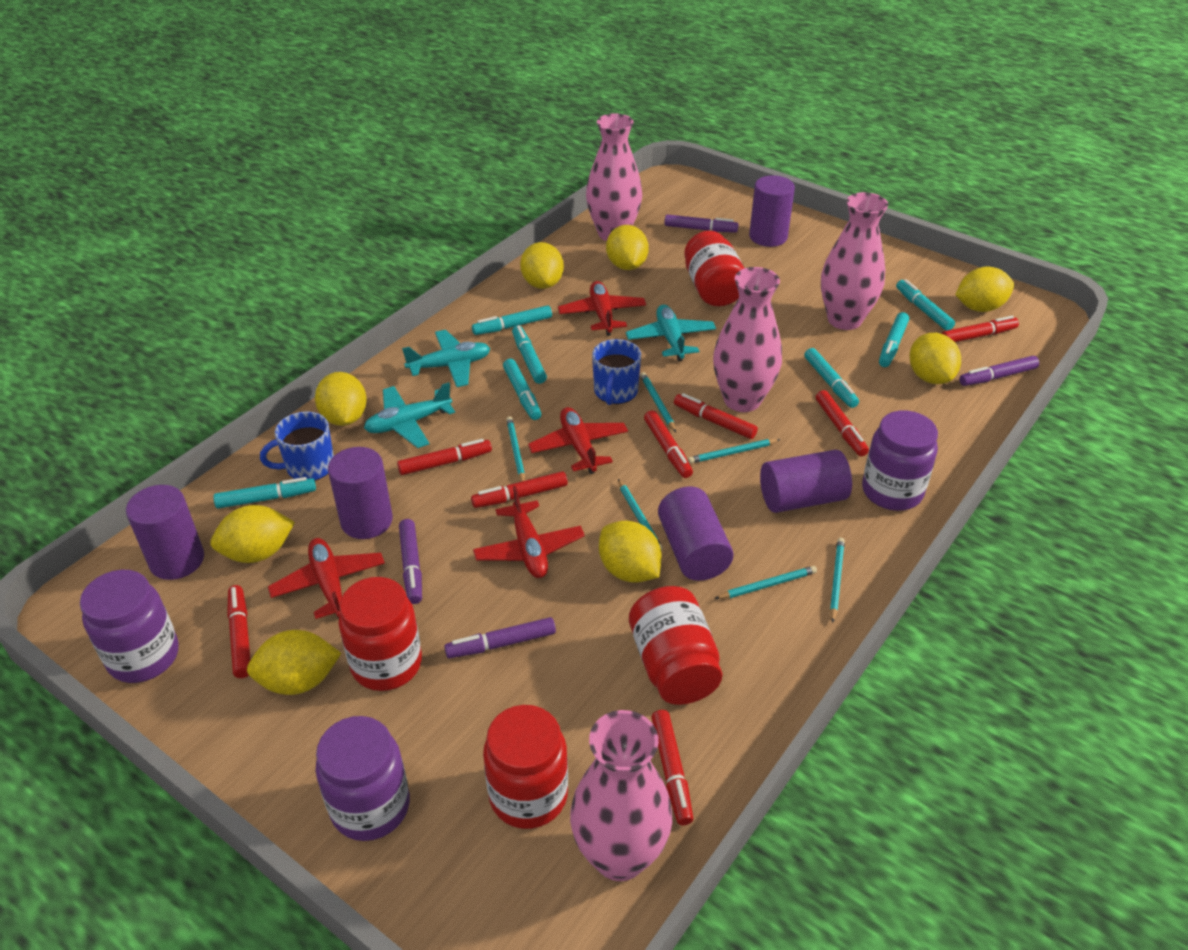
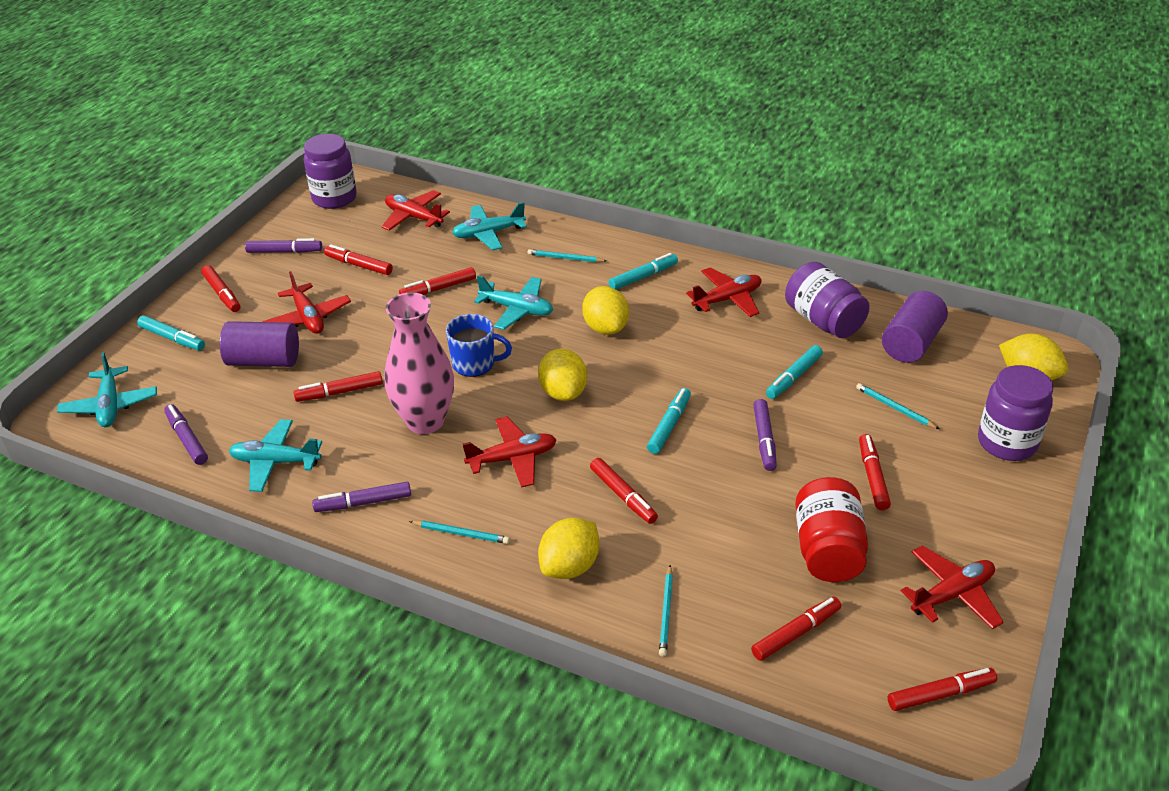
blue mug: [260,412,334,481] [592,339,641,405] = 2 -> [446,314,512,377] = 1
pink vase: [570,710,672,881] [586,113,642,241] [713,267,782,412] [821,192,888,330] = 4 -> [385,292,454,434] = 1
purple cylinder: [126,485,204,580] [328,447,393,539] [658,487,733,581] [749,175,795,247] [760,450,852,513] = 5 -> [220,321,299,367] [882,291,948,363] = 2
red jar: [338,577,422,691] [483,705,568,829] [629,586,722,705] [684,231,744,306] = 4 -> [795,477,868,582] = 1
red plane: [268,538,385,619] [473,486,585,578] [528,407,628,474] [558,281,646,336] = 4 -> [263,271,351,334] [382,190,450,231] [462,416,557,487] [686,267,762,317] [900,545,1004,629] = 5
turquoise marker: [213,477,316,509] [472,305,552,335] [503,359,541,420] [512,325,547,384] [804,348,859,408] [879,312,909,367] [896,279,955,331] = 7 -> [137,315,205,350] [609,253,678,290] [647,388,691,454] [766,345,823,399] = 4
turquoise pencil: [506,416,525,482] [618,479,663,550] [640,372,676,432] [688,439,781,464] [714,566,817,599] [830,538,845,623] = 6 -> [409,520,510,544] [528,249,607,262] [659,565,673,657] [856,383,939,429] = 4
turquoise plane: [364,382,455,448] [402,330,490,387] [626,305,716,362] = 3 -> [57,352,157,427] [229,419,322,492] [452,202,527,250] [474,275,553,330] = 4
yellow lemon: [210,505,295,563] [247,630,341,695] [315,372,367,426] [520,242,564,289] [599,521,662,583] [606,225,649,270] [909,333,961,384] [955,266,1014,312] = 8 -> [538,349,587,401] [538,518,599,579] [582,286,629,335] [999,334,1068,381] = 4

